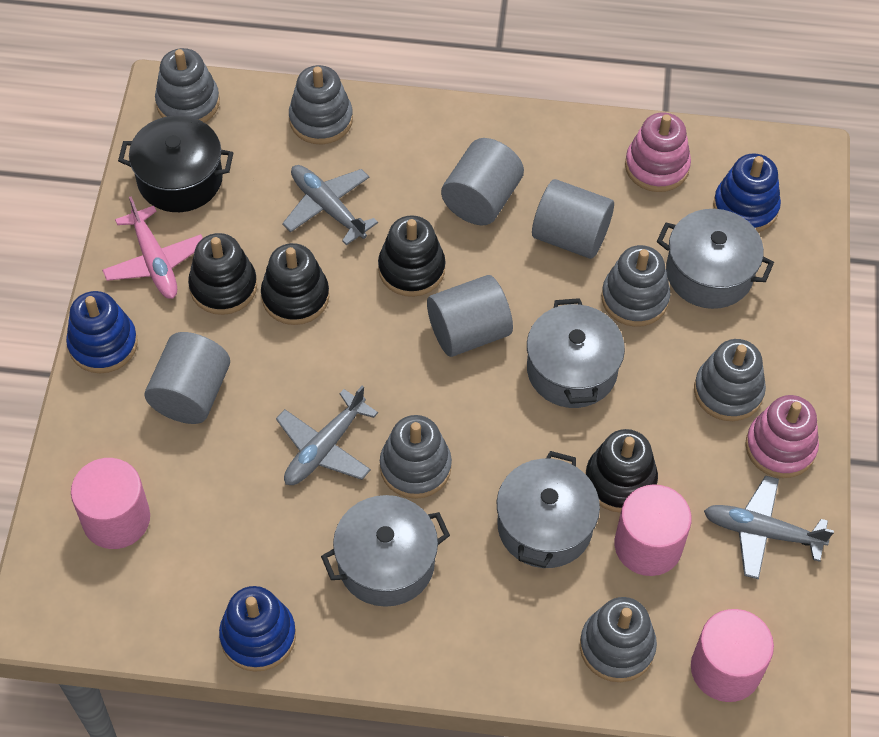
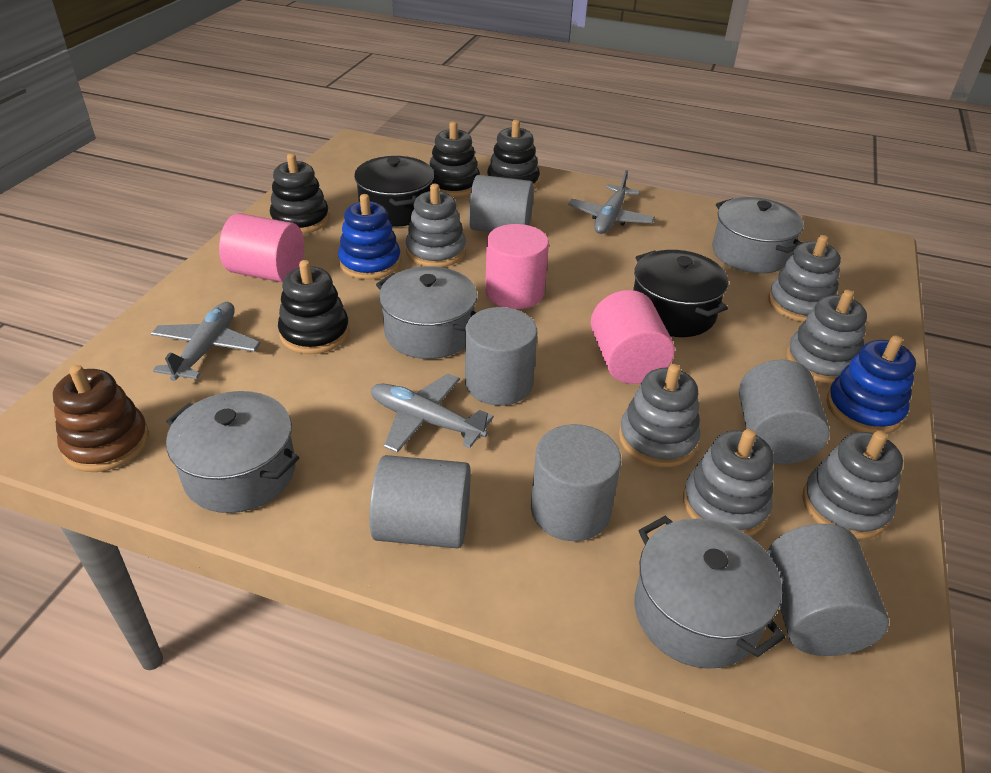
black pot: [118,116,233,212] = 1 -> [354,156,434,227] [633,250,729,337] = 2
blue stacking toy: [66,291,138,373] [219,586,296,672] [713,154,781,232] = 3 -> [338,194,401,280] [827,335,916,434] = 2
brown stacking toy: none = 0 -> [53,365,149,472] = 1
grey cylinder: [145,332,230,424] [427,275,513,357] [441,138,524,225] [532,179,614,259] = 4 -> [369,455,471,548] [465,307,537,406] [469,175,534,232] [531,424,621,541] [739,360,830,464] [767,524,889,656] = 6
pink plane: [102,197,203,299] = 1 -> none = 0
pink stacking toy: [625,113,691,192] [745,395,819,478] = 2 -> none = 0

